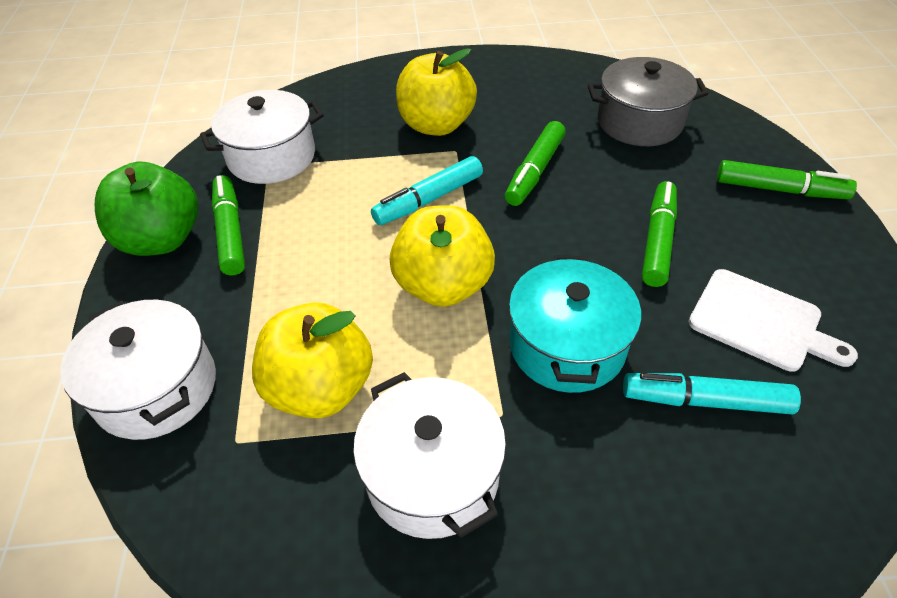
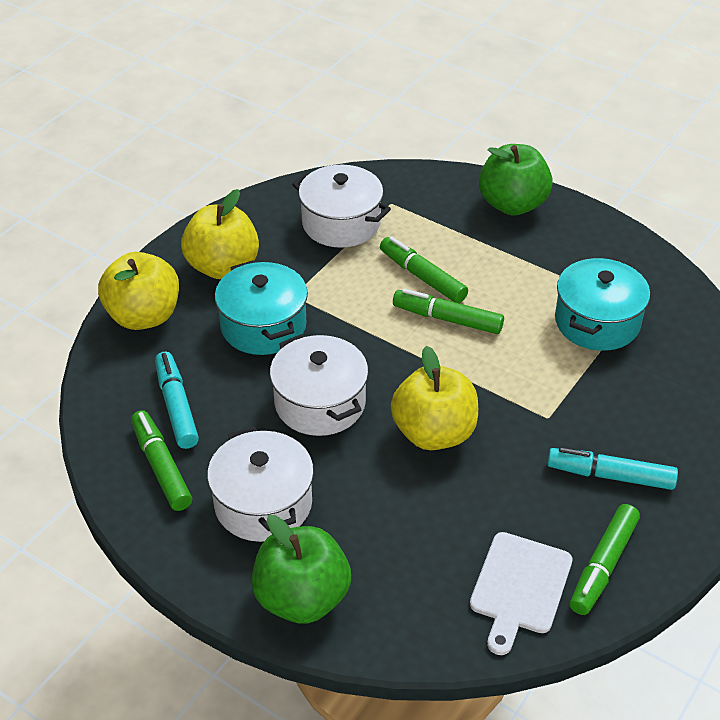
green apple: [95,162,198,256] = 1 -> [252,515,351,624] [479,144,553,216] = 2
grey pot: [588,57,709,146] = 1 -> none = 0
turquoise pot: [509,255,641,393] = 1 -> [215,261,308,355] [555,257,650,351] = 2

